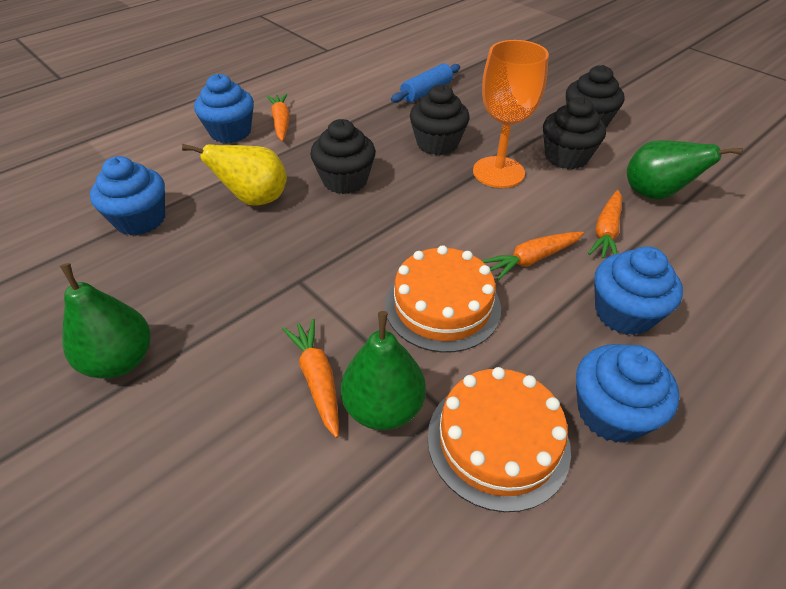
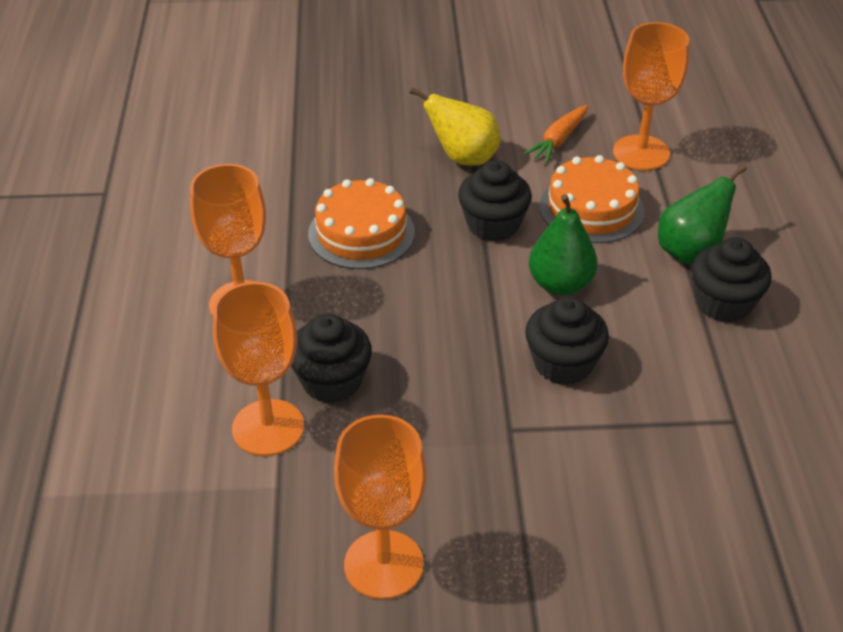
blue cupcake: [90,156,165,236] [194,74,254,143] [576,344,680,443] [594,246,683,335] = 4 -> none = 0
blue rolling pin: [391,63,460,103] = 1 -> none = 0
green pear: [60,263,151,379] [341,311,426,430] [627,140,743,200] = 3 -> [529,194,597,296] [658,164,747,264] = 2
orange carrot: [266,94,290,141] [282,319,339,438] [482,232,584,280] [588,190,622,258] = 4 -> [524,105,588,163] = 1
orange goblet: [473,40,549,188] = 1 -> [190,164,266,316] [213,282,304,456] [334,415,427,599] [613,22,689,170] = 4

